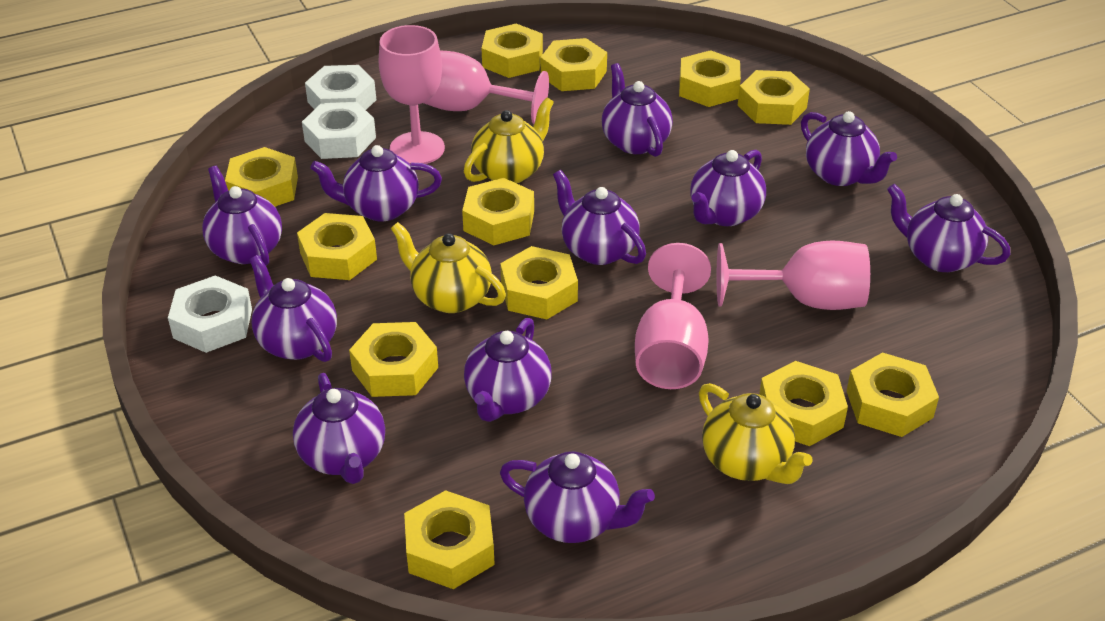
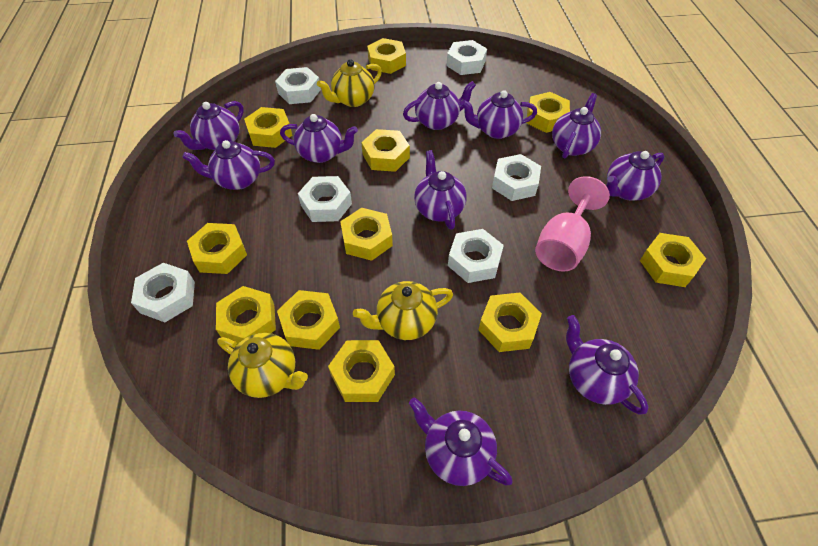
pink goblet: [379,25,445,165] [424,51,549,124] [635,243,711,389] [717,241,870,310] = 4 -> [535,176,610,272] = 1
purple teapot: [202,166,282,266] [249,255,337,362] [293,373,385,484] [310,145,442,221] [464,318,552,422] [500,451,655,543] [553,170,646,265] [602,63,673,157] [690,150,766,226] [801,111,897,186] [887,184,1010,272] = 11 -> [173,101,244,150] [182,140,275,190] [280,114,358,163] [403,81,476,130] [409,397,513,486] [414,150,467,230] [461,90,537,139] [552,93,601,159] [566,315,648,415] [606,151,665,201] = 10
white nut: [168,275,252,353] [302,102,376,159] [305,65,376,110] = 3 -> [131,263,195,322] [275,67,321,104] [298,176,352,222] [446,40,487,75] [448,229,504,283] [492,154,541,201] = 6
yellow nut: [225,147,298,207] [297,213,377,280] [349,322,438,397] [404,490,495,589] [462,178,534,245] [482,24,543,78] [500,246,578,320] [541,38,607,91] [679,50,741,107] [738,70,810,125] [759,361,848,446] [847,352,939,437] = 12 -> [187,223,247,274] [216,286,276,344] [244,107,292,148] [277,290,340,350] [328,340,395,402] [340,208,393,261] [361,129,410,172] [367,38,406,74] [478,293,542,352] [527,92,570,133] [640,233,706,287] = 11

